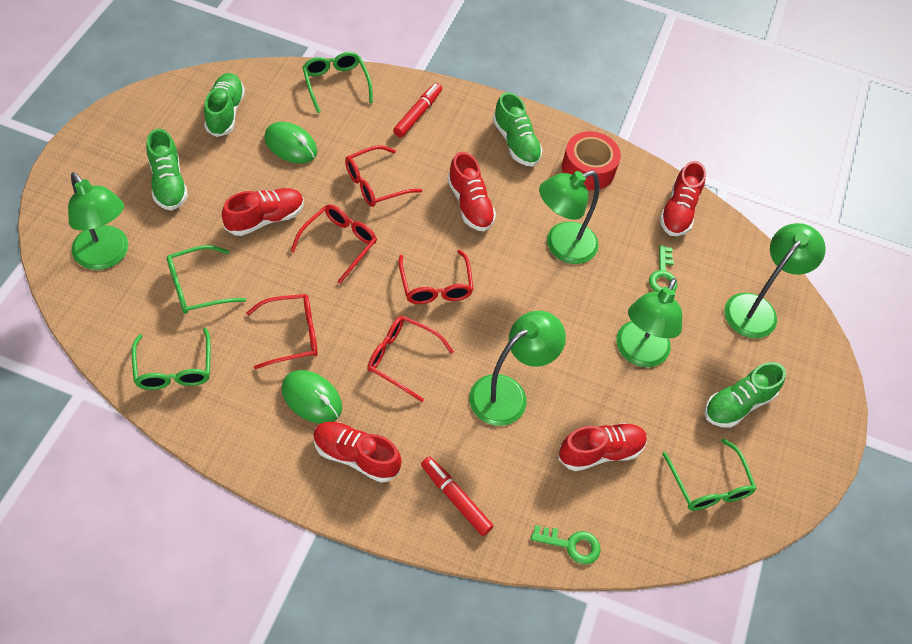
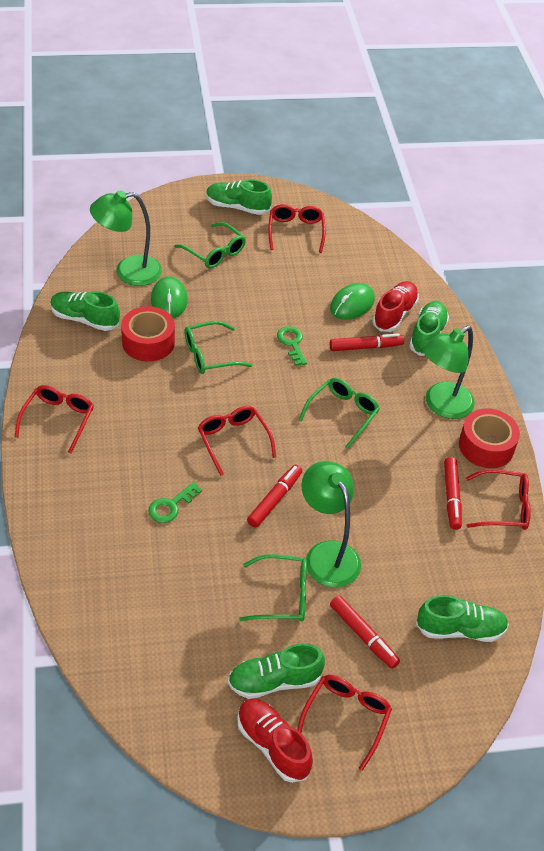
green lamp: [68,172,129,270] [469,311,566,426] [539,170,600,264] [616,278,682,367] [724,223,826,338] = 5 -> [90,190,162,286] [301,461,361,587] [422,326,475,419] = 3
green shoe: [146,129,188,211] [204,73,245,137] [493,92,543,166] [704,362,786,428] = 4 -> [50,291,120,331] [206,179,272,215] [228,643,325,699] [409,301,449,356] [416,595,509,642] = 5
red marker: [393,83,442,137] [421,456,493,536] = 2 -> [247,465,302,528] [330,333,404,351] [330,596,400,669] [444,457,462,530] = 4
red shoe: [222,188,304,236] [313,422,402,483] [447,152,496,231] [559,423,647,471] [660,161,706,236] = 5 -> [237,699,313,783] [372,281,419,332] = 2
red tape: [562,131,621,190] = 1 -> [121,306,175,362] [459,408,520,468] = 2

